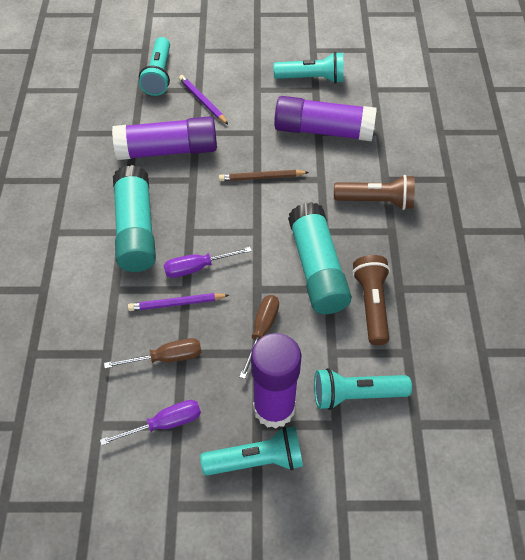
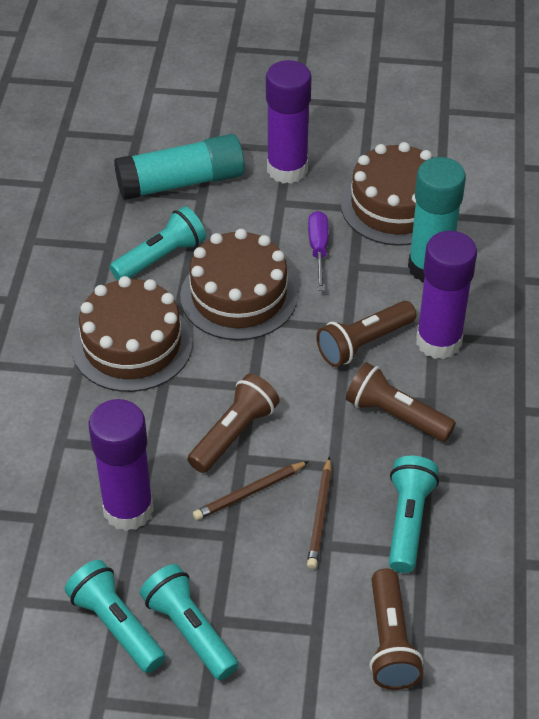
brown cake: none = 0 -> [71,276,193,392] [180,229,298,340] [341,142,433,246] = 3
brown flashlight: [334,175,415,210] [352,255,390,345] = 2 -> [187,374,280,473] [316,301,416,367] [346,362,456,442] [370,568,424,690] = 4
brown pencil: [219,170,309,181] = 1 -> [193,461,309,520] [307,456,332,569] = 2
brown screwdriver: [104,338,201,369] [239,295,279,379] = 2 -> none = 0
purple pencil: [128,293,229,311] [179,75,228,124] = 2 -> none = 0
purple screwdriver: [100,400,201,446] [164,247,252,278] = 2 -> [308,211,328,291] = 1

